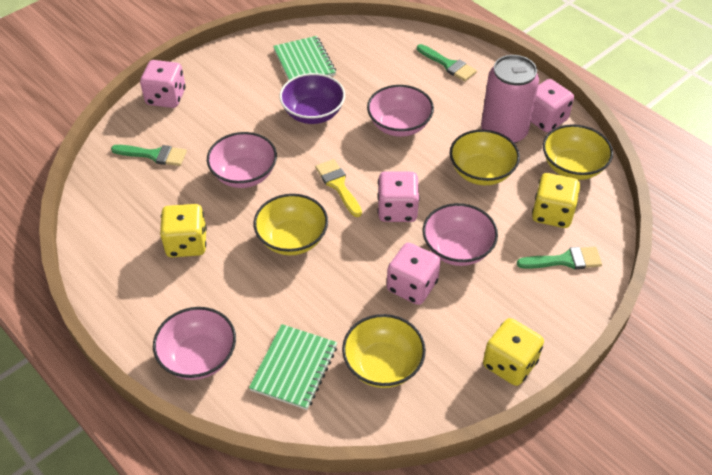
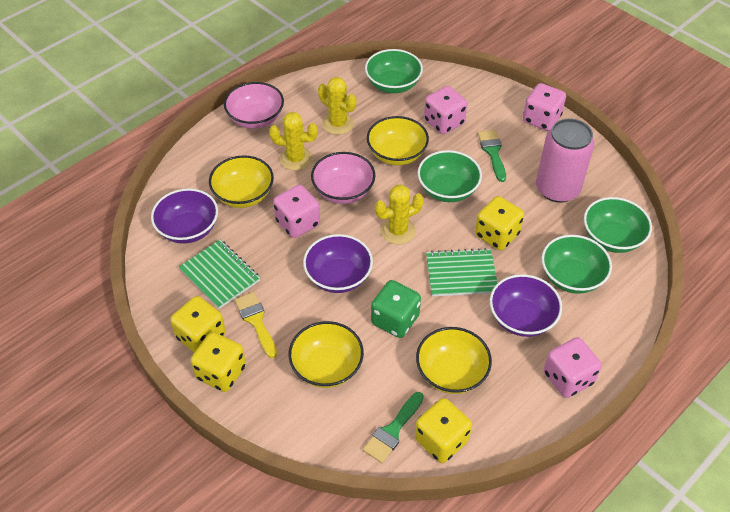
green bowl: none = 0 -> [365,49,423,93] [417,150,482,202] [542,235,612,294] [584,197,652,253] = 4
green brush: [111,145,187,166] [417,44,477,81] [517,247,602,269] = 3 -> [363,392,424,463] [478,130,506,182] = 2
green dice: none = 0 -> [371,280,421,338] = 1
pink bowl: [153,307,236,380] [207,132,277,188] [367,85,434,137] [423,203,498,266] = 4 -> [224,82,284,129] [311,152,375,204] = 2
purple bowl: [279,73,345,124] = 1 -> [151,188,218,244] [303,234,373,293] [490,274,562,337] = 3
yellow cactus: none = 0 -> [269,112,318,171] [318,77,356,135] [375,185,424,245] = 3
yellow dice: [160,204,207,257] [483,318,544,386] [532,173,580,228] = 3 -> [170,296,226,352] [191,332,246,392] [415,398,472,463] [475,196,524,250] = 4

